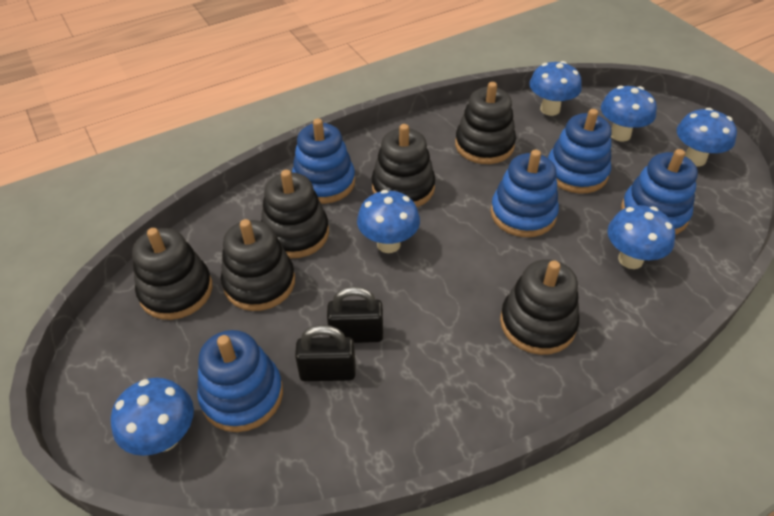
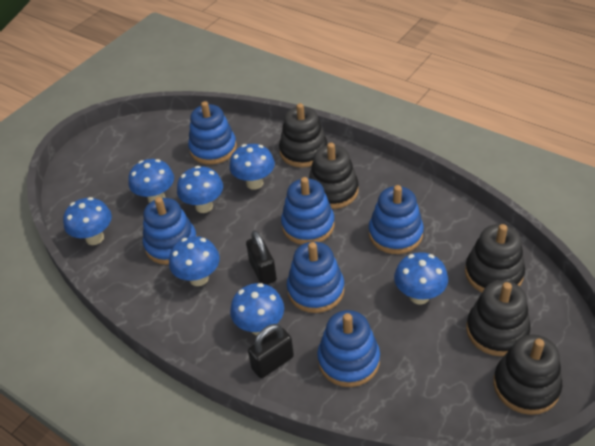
black stacking toy: [132,228,212,320] [221,219,295,311] [261,170,329,258] [372,124,435,207] [455,82,516,164] [500,259,579,355] = 6 -> [279,103,327,168] [309,143,359,209] [465,224,525,293] [466,280,531,356] [493,334,562,415] = 5
blue mushroom: [111,378,194,456] [357,190,420,253] [529,61,582,116] [601,86,657,142] [608,205,675,269] [677,108,737,167] = 6 -> [63,197,112,245] [128,159,174,203] [169,236,220,286] [177,166,223,213] [229,144,275,190] [230,283,284,335] [394,252,448,304] = 7
blue stacking toy: [197,330,283,432] [292,119,355,204] [491,150,559,237] [548,109,611,194] [621,149,698,235] = 5 -> [143,197,197,265] [188,101,237,165] [281,177,335,245] [287,241,345,313] [317,310,380,387] [369,185,424,254] = 6

